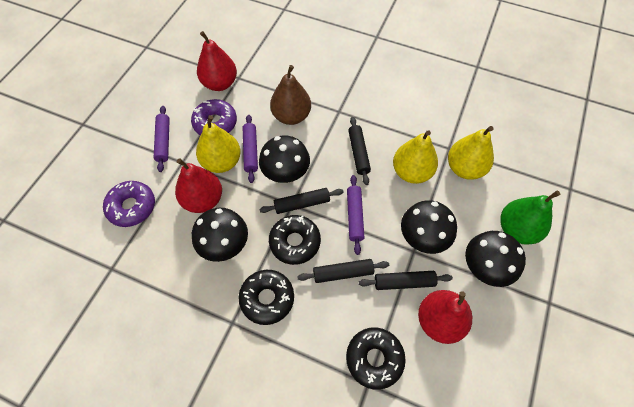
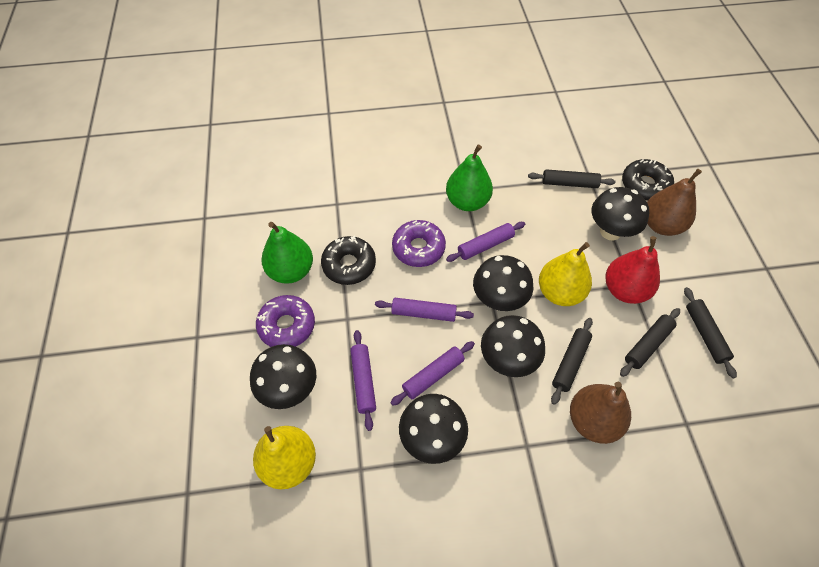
black donut: [239,270,294,325] [269,215,321,265] [346,327,406,390] = 3 -> [321,236,376,285] [622,159,674,201] = 2
black mushroom: [192,208,248,262] [259,136,310,183] [401,200,457,254] [465,231,526,287] = 4 -> [250,344,316,409] [399,394,468,464] [473,255,533,311] [481,315,545,377] [592,187,649,241] = 5
brown pear: [270,65,311,125] = 1 -> [570,382,631,444] [647,169,702,236] = 2
green pear: [500,190,561,245] = 1 -> [261,222,313,284] [446,145,493,211] = 2
purple rolling pin: [153,106,170,172] [243,115,258,183] [347,175,365,255] = 3 -> [350,330,376,431] [375,298,474,322] [390,341,475,406] [446,222,525,262] = 4
red pear: [175,158,222,213] [197,31,237,91] [418,290,472,344] = 3 -> [605,236,660,304] = 1
yellow pear: [196,115,241,173] [393,130,438,184] [448,126,494,179] = 3 -> [253,426,316,490] [539,242,592,306] = 2

